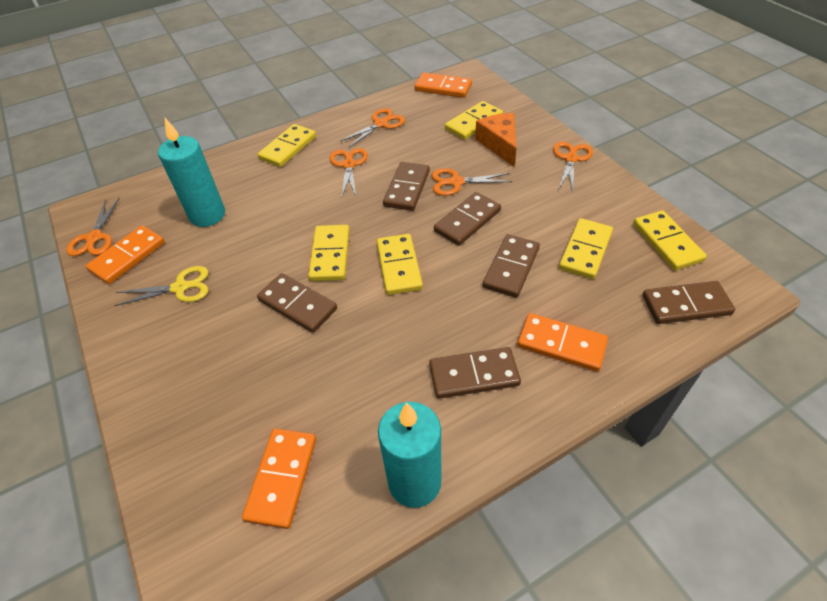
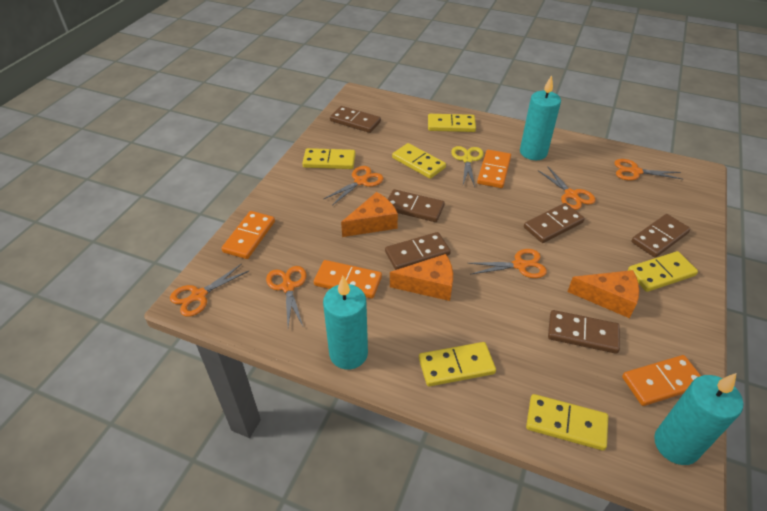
orange cheese: [475,113,516,167] = 1 -> [341,192,398,237] [390,254,453,301] [567,270,639,318] = 3
orange scissors: [66,198,120,256] [329,148,368,198] [340,108,405,148] [431,168,512,196] [553,141,593,192] = 5 -> [170,264,249,317] [266,266,306,327] [324,166,383,205] [468,249,547,278] [538,166,595,210] [614,159,682,180] = 6
turquoise candle: [158,118,225,227] [378,402,441,508] = 2 -> [323,276,368,369] [520,75,561,160] [654,373,743,465] = 3

